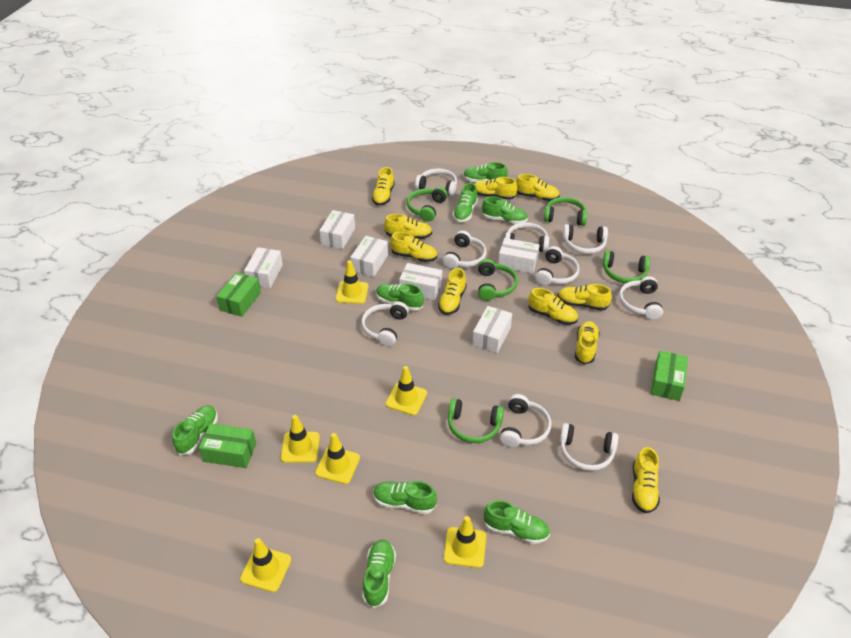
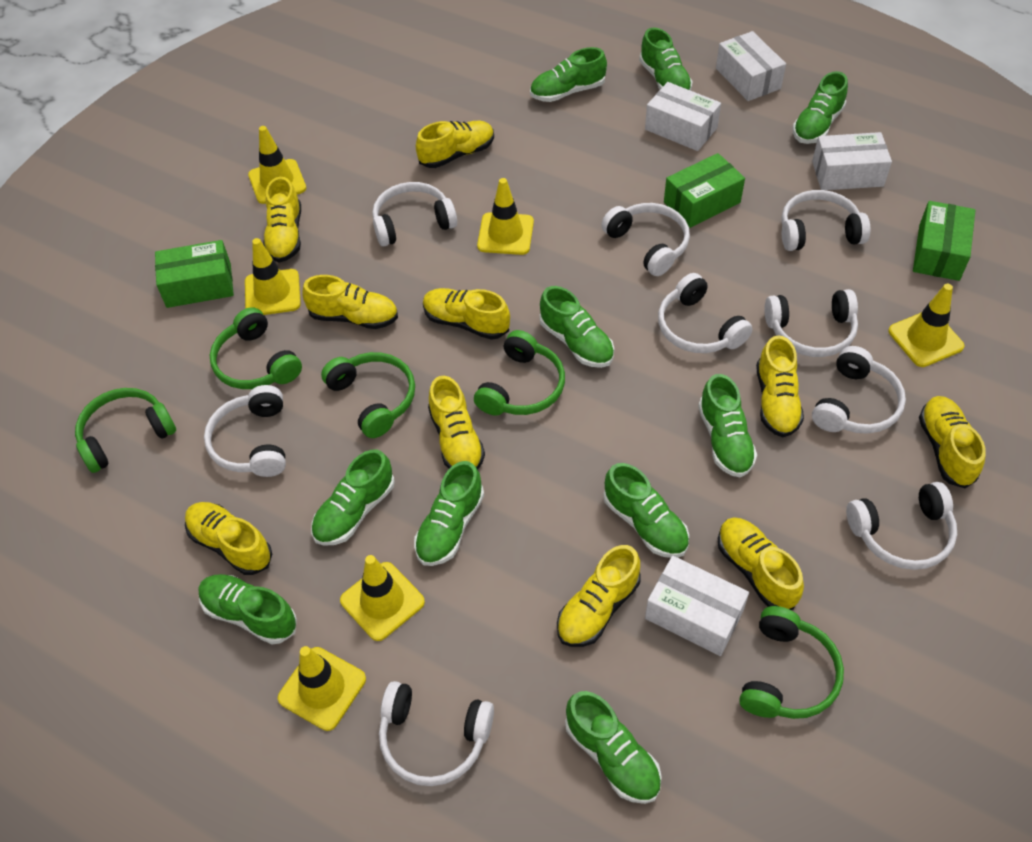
green shoe: [172,405,218,455] [362,539,396,608] [373,481,437,514] [376,283,424,311] [453,183,478,222] [463,162,508,182] [482,196,528,224] [484,500,550,544] = 8 -> [198,574,297,644] [311,449,395,546] [414,461,484,566] [530,47,607,102] [539,286,614,368] [565,691,662,804] [603,463,689,558] [639,28,692,91] [698,374,757,478] [793,71,848,144] = 10
white box: [244,247,283,288] [319,210,355,249] [350,236,388,277] [399,263,442,300] [472,306,512,353] [498,238,539,274] = 6 -> [645,82,721,151] [645,556,749,656] [716,31,786,101] [812,132,892,190] = 4

